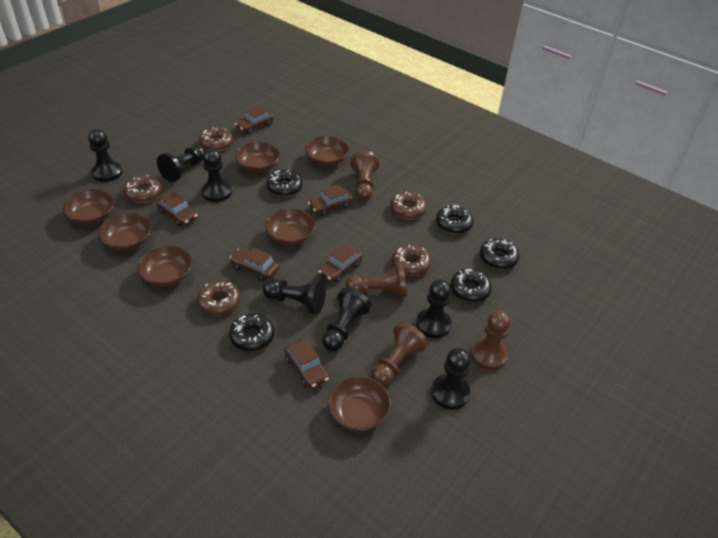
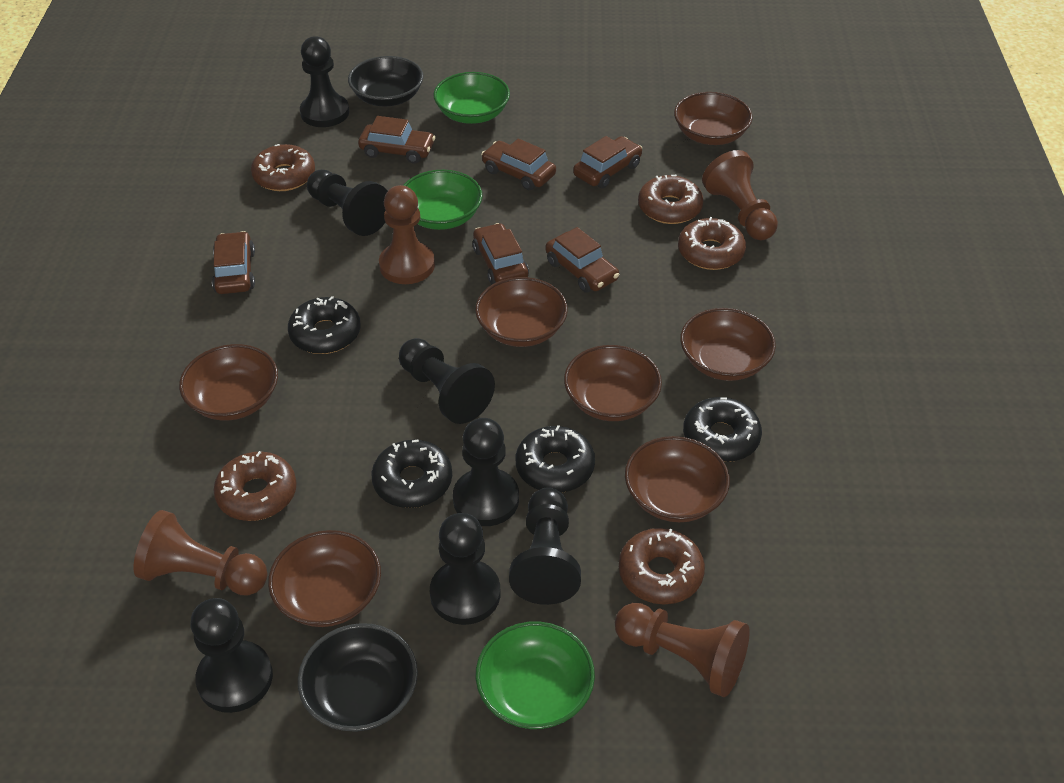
black bowl: none = 0 -> [298,623,418,731] [348,56,423,107] = 2
black donut: [229,313,274,351] [266,170,302,197] [436,205,473,234] [450,269,492,302] [480,239,519,269] = 5 -> [288,296,361,354] [371,440,452,508] [516,425,595,493] [683,397,762,462] = 4
green bowl: none = 0 -> [403,170,483,230] [434,72,510,124] [476,622,595,729] = 3

